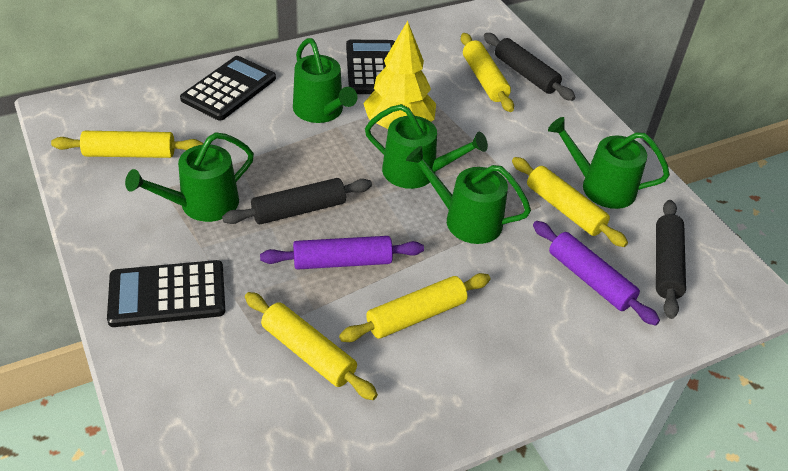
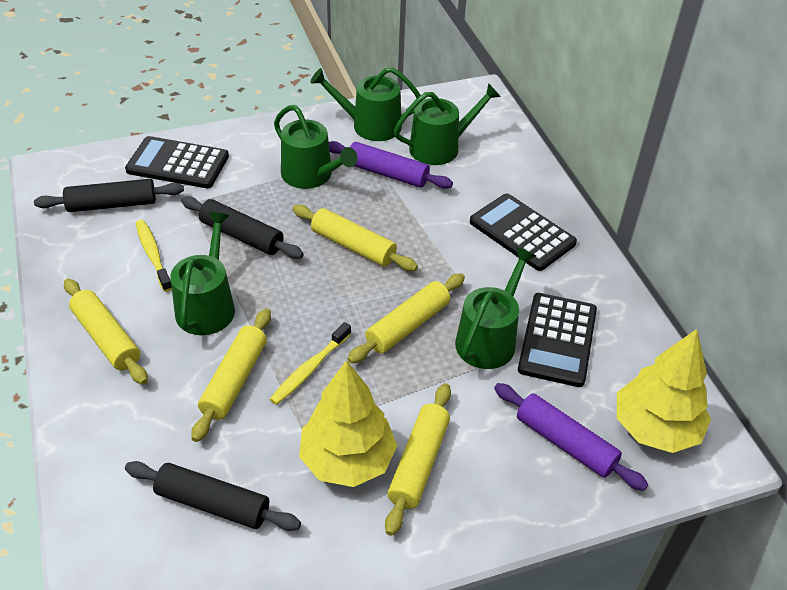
yellow toothbrush: none = 0 -> [136,220,172,292] [270,322,351,405] = 2
yellow tree: [363,21,436,129] = 1 -> [299,360,397,487] [617,329,711,453] = 2

